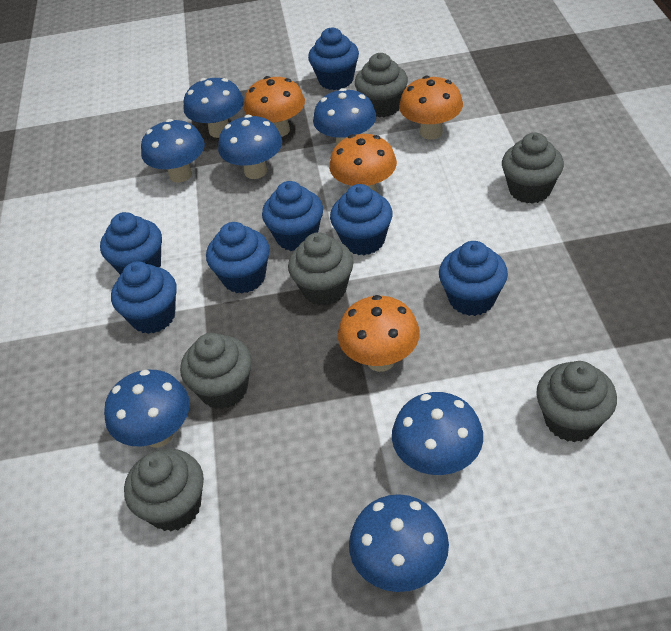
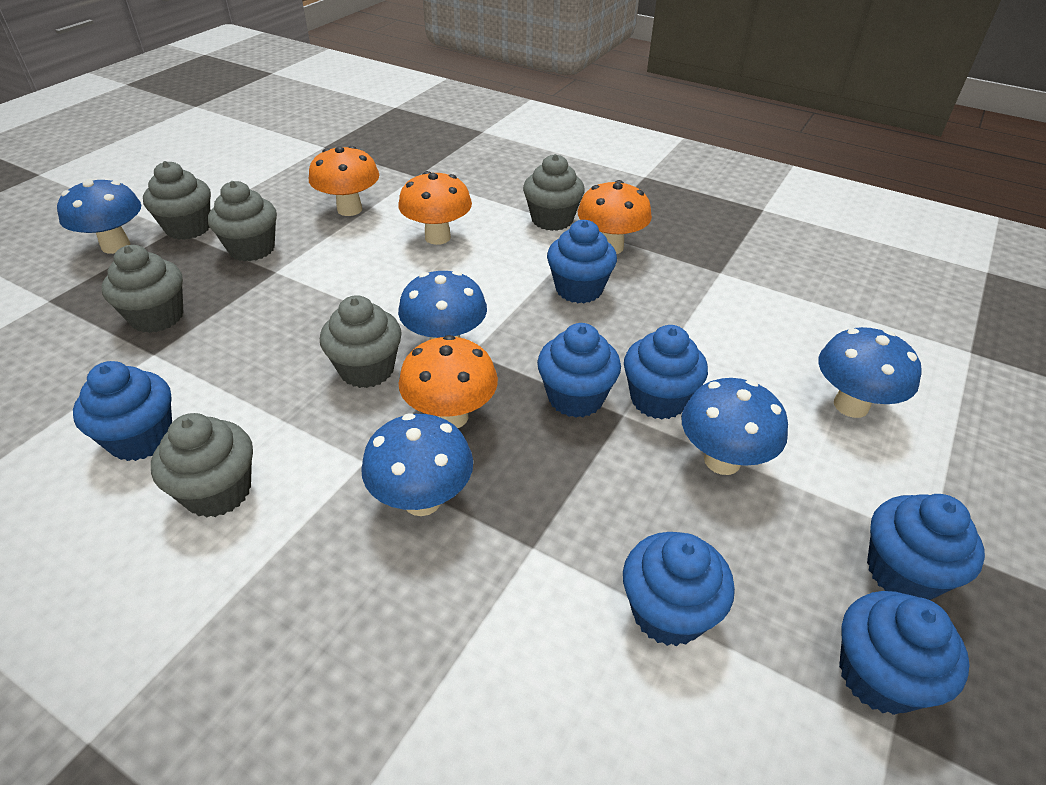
blue mushroom: [104,370,190,448] [141,119,205,183] [184,78,244,138] [218,115,282,179] [313,88,376,145] [349,494,449,592] [392,392,483,475] = 7 -> [57,178,141,254] [361,413,473,516] [398,271,487,340] [681,378,788,475] [818,327,922,418] = 5

